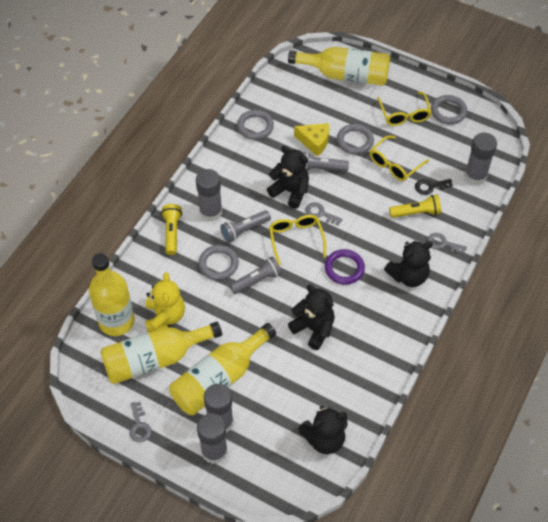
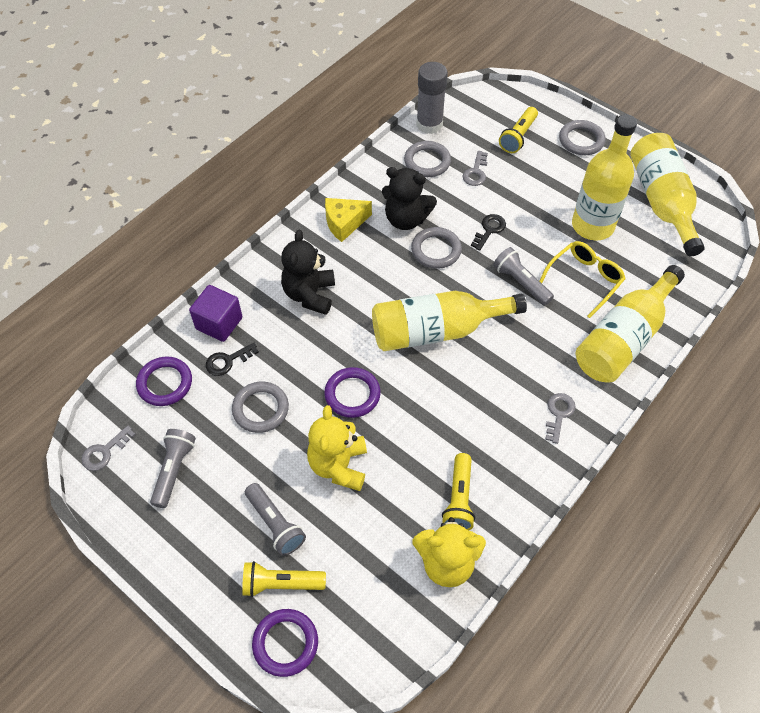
black key: [415,179,453,195] = 1 -> [206,343,259,376] [471,214,506,251] = 2
black teddy bear: [267,146,309,209] [288,285,335,350] [298,406,347,454] [384,241,433,287] = 4 -> [281,230,335,315] [382,167,437,230] = 2
grey glue stick: [196,169,222,222] [197,413,228,464] [204,384,234,433] [464,133,497,185] = 4 -> [416,62,448,134] = 1
purple cube: none = 0 -> [189,285,242,342] = 1
purple ring: [325,249,365,285] = 1 -> [136,356,192,406] [252,609,318,677] [324,367,381,418] = 3
yellow flashlight: [161,204,182,255] [389,195,441,218] = 2 -> [242,561,326,597] [442,453,475,531] [499,107,538,153] = 3
yellow glasses: [269,215,326,266] [370,136,429,181] [377,91,432,126] = 3 -> [540,241,626,318] = 1
yellow teddy bear: [145,272,185,333] = 1 -> [307,405,367,491] [412,517,486,587] = 2

